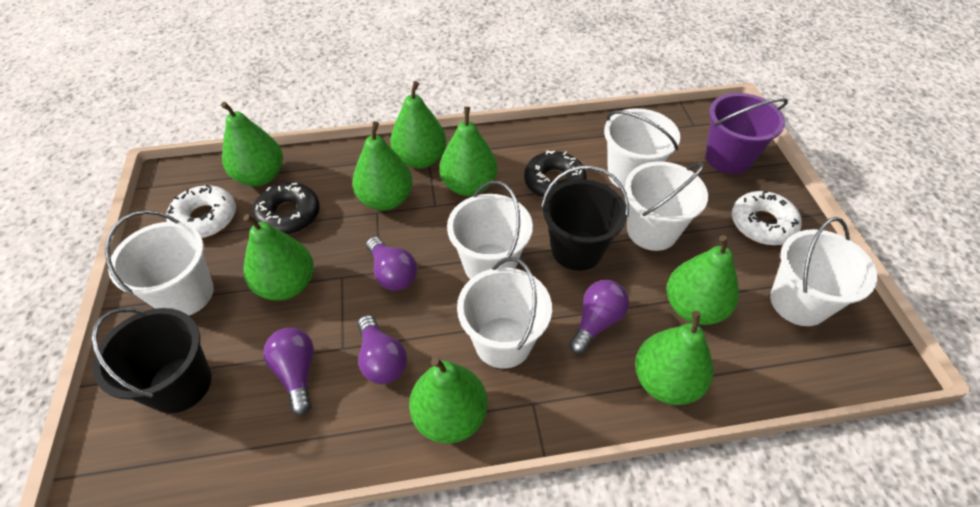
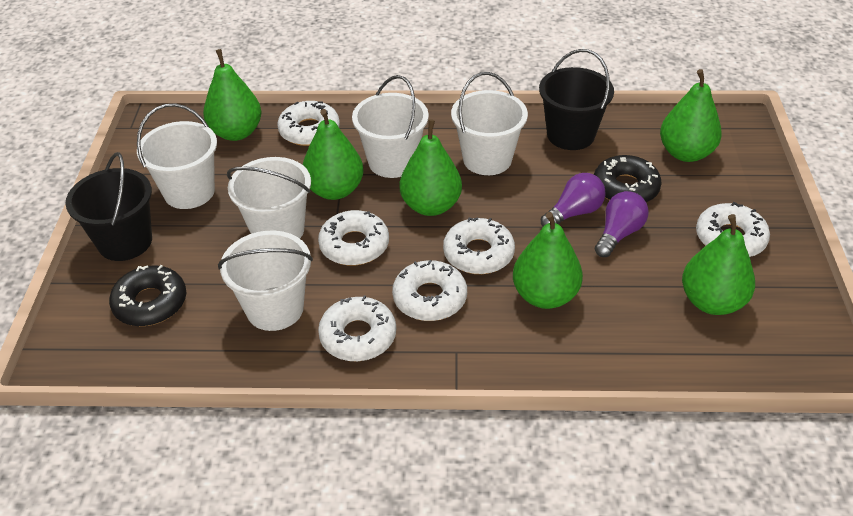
green pear: [221,102,283,186] [243,214,314,300] [352,121,413,211] [390,81,447,168] [409,357,488,443] [439,107,497,196] [635,311,713,405] [667,235,739,325] = 8 -> [203,49,262,141] [303,109,364,200] [400,119,462,216] [513,212,583,309] [660,69,722,162] [682,214,755,315] = 6
purple bucket: [705,93,788,174] = 1 -> none = 0
purple light bulb: [263,328,314,415] [357,315,407,384] [366,237,417,291] [569,280,629,354] = 4 -> [541,173,606,227] [595,191,649,257] = 2
white bucket: [105,210,214,316] [447,181,533,279] [457,257,552,369] [604,108,680,189] [625,161,708,251] [770,217,877,326] = 6 -> [137,103,217,209] [218,231,313,331] [227,157,311,239] [352,75,429,178] [451,72,528,175] = 5
white donut: [166,185,236,238] [732,191,802,245] = 2 -> [277,101,340,146] [318,210,389,266] [318,296,396,361] [392,260,467,321] [443,217,515,274] [696,202,770,257] = 6

